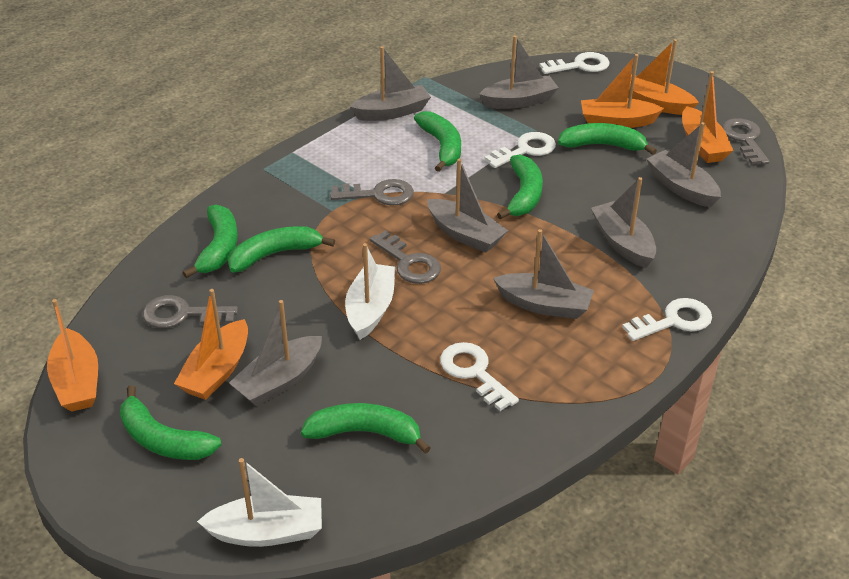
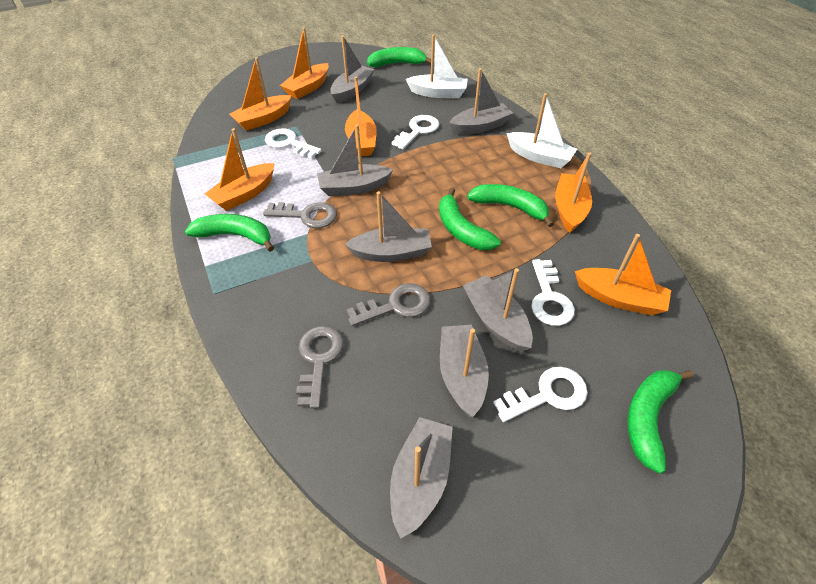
green banana: [120,385,221,460] [183,204,238,278] [228,226,335,273] [301,403,431,454] [414,111,461,172] [497,154,543,219] [558,123,657,155] = 7 -> [185,214,274,252] [367,47,431,67] [439,188,501,250] [467,184,554,227] [627,370,694,474] = 5
grey key: [143,295,238,328] [330,179,414,206] [370,230,441,284] [722,118,770,165] = 4 -> [263,202,337,228] [296,326,344,409] [346,283,431,326] = 3
orange boat: [47,299,98,412] [174,289,248,400] [581,54,664,128] [628,39,699,115] [682,71,733,163] = 5 -> [205,128,275,211] [229,57,292,131] [280,27,329,99] [345,77,377,156] [555,152,592,233] [575,234,671,315] = 6

